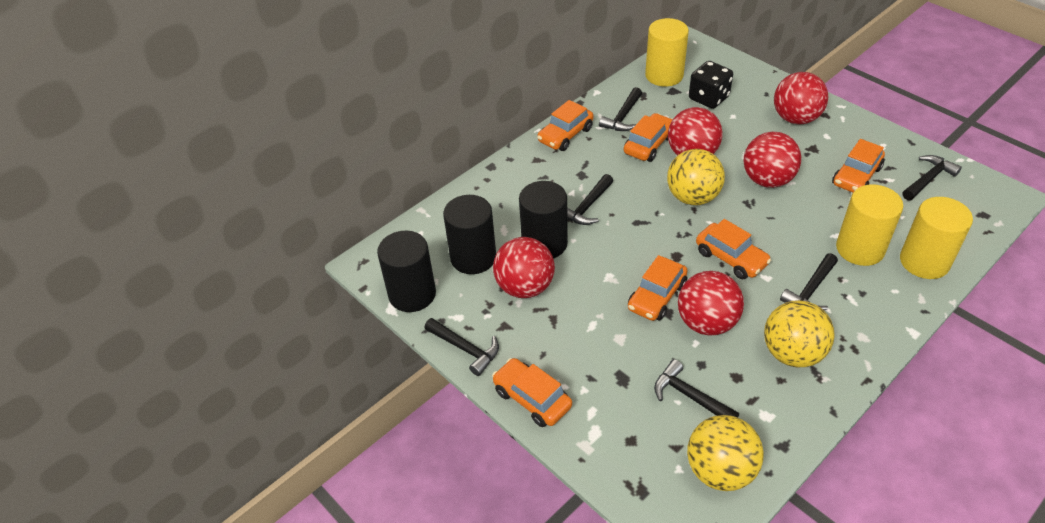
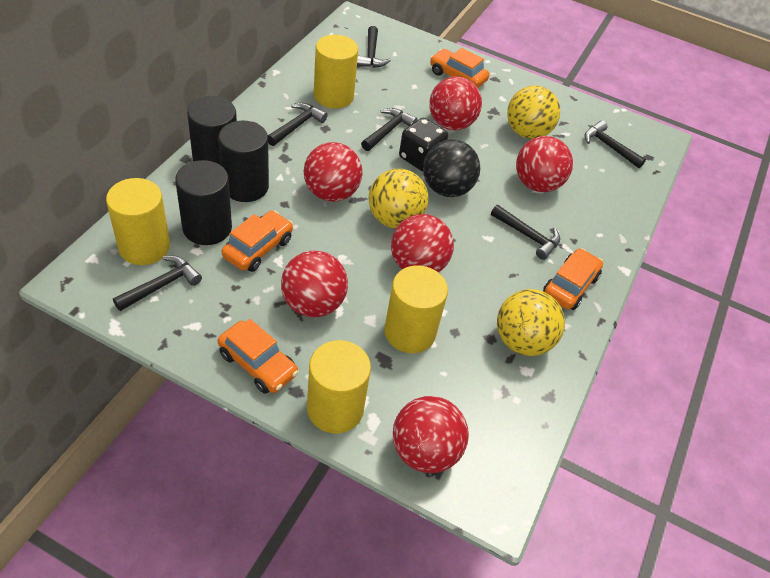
black ball: none = 0 -> [423,139,480,197] = 1
orange car: [492,358,572,427] [537,100,593,151] [624,113,673,162] [628,255,688,321] [696,219,771,279] [832,139,885,193] = 6 -> [218,319,299,394] [221,211,293,272] [430,48,489,88] [543,248,603,310] = 4
red ball: [493,237,555,298] [668,107,723,155] [678,271,744,336] [744,132,801,188] [774,72,828,125] = 5 -> [281,251,348,317] [304,142,362,202] [391,214,454,273] [393,396,469,473] [429,76,482,130] [516,136,573,192] = 6
yellow cylinder: [645,18,689,87] [836,184,903,266] [900,197,973,279] = 3 -> [106,178,170,265] [307,340,371,434] [314,35,358,109] [384,265,448,353] = 4

